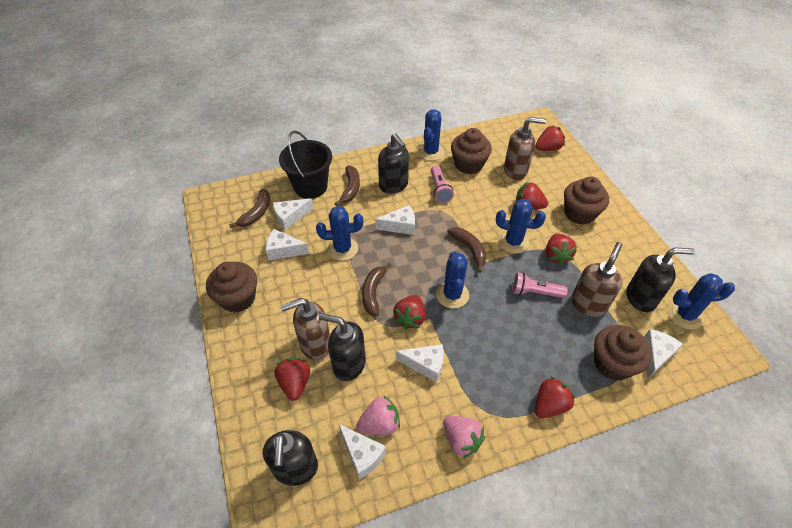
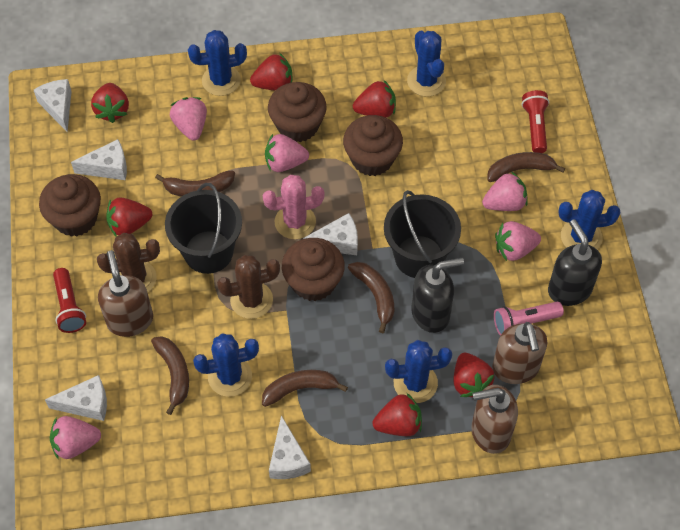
black bucket: [279,131,332,199] = 1 -> [165,183,242,274] [384,190,461,278] = 2
black soap dispenser: [263,430,318,486] [319,313,366,381] [378,133,409,194] [626,248,695,312] = 4 -> [411,258,464,333] [548,219,602,306] = 2
brown banana: [229,189,270,228] [334,166,360,206] [362,263,392,316] [447,227,487,273] = 4 -> [151,336,189,415] [155,170,235,197] [262,370,348,407] [348,262,394,333] [487,152,565,182] = 5
brown cactus: none = 0 -> [97,233,160,293] [217,255,280,319] = 2
pink cactus: none = 0 -> [263,175,324,239] = 1
pink flashlight: [431,165,454,203] [512,272,568,298] = 2 -> [494,302,564,336] = 1
pink strawberry: [356,395,400,435] [443,416,485,458] = 2 -> [50,416,101,460] [170,97,207,141] [265,134,309,172] [482,171,528,211] [495,221,541,261] = 5
red flashlight: none = 0 -> [53,268,86,333] [521,90,549,153] = 2
white cheese: [266,229,309,260] [273,198,313,230] [339,424,386,479] [375,205,415,235] [396,344,444,383] [644,329,683,378] = 6 -> [34,79,72,132] [45,375,107,421] [71,139,127,180] [269,416,311,479] [303,213,358,255] = 5

